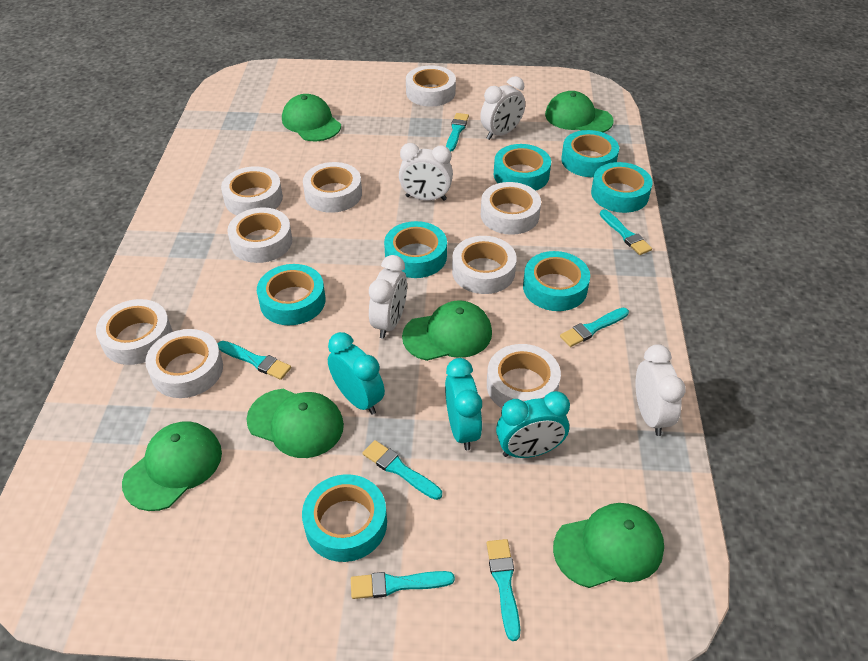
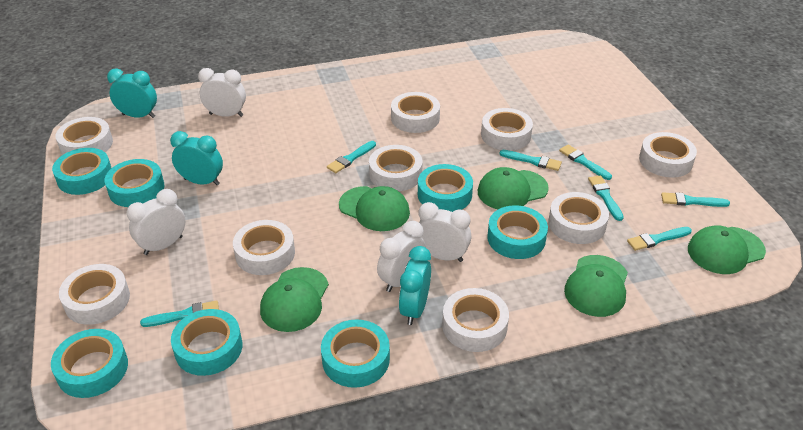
green cap: [122,421,222,511] [247,389,344,458] [282,94,341,141] [402,300,492,361] [545,91,614,133] [553,503,664,588] = 6 -> [260,267,329,332] [339,186,410,231] [478,167,549,209] [564,255,628,317] [688,225,766,274] = 5

